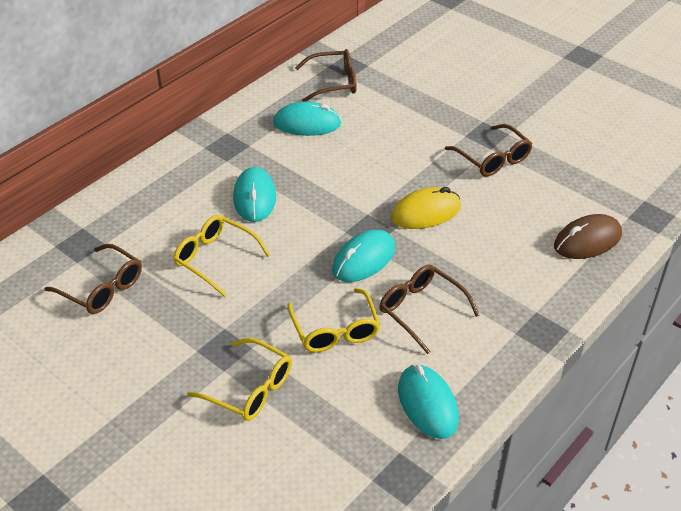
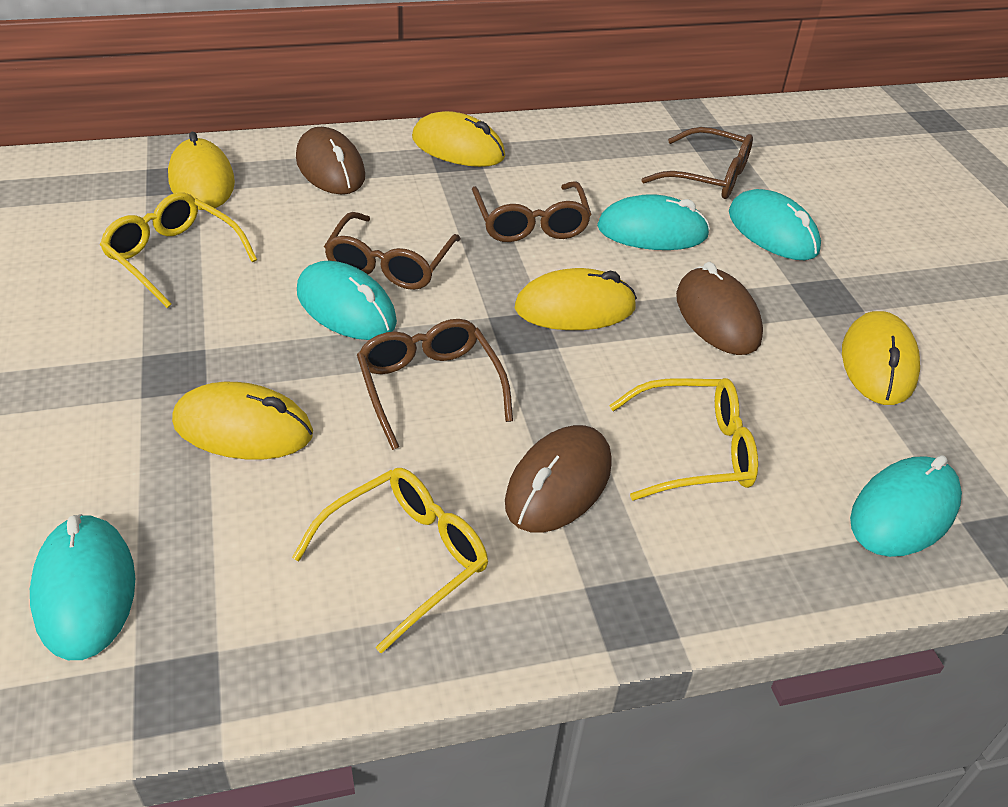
brown mouse: [554,214,622,259] = 1 -> [296,127,365,194] [505,425,612,533] [676,262,763,355] = 3
turquoise mouse: [233,167,276,222] [273,102,342,136] [332,230,395,282] [398,365,459,439] = 4 -> [30,514,135,660] [297,261,397,340] [597,194,710,250] [729,189,821,260] [850,455,962,557] = 5
yellow mouse: [391,187,461,229] = 1 -> [168,132,235,210] [172,382,313,459] [412,111,505,167] [515,268,637,330] [842,311,920,405] = 5

